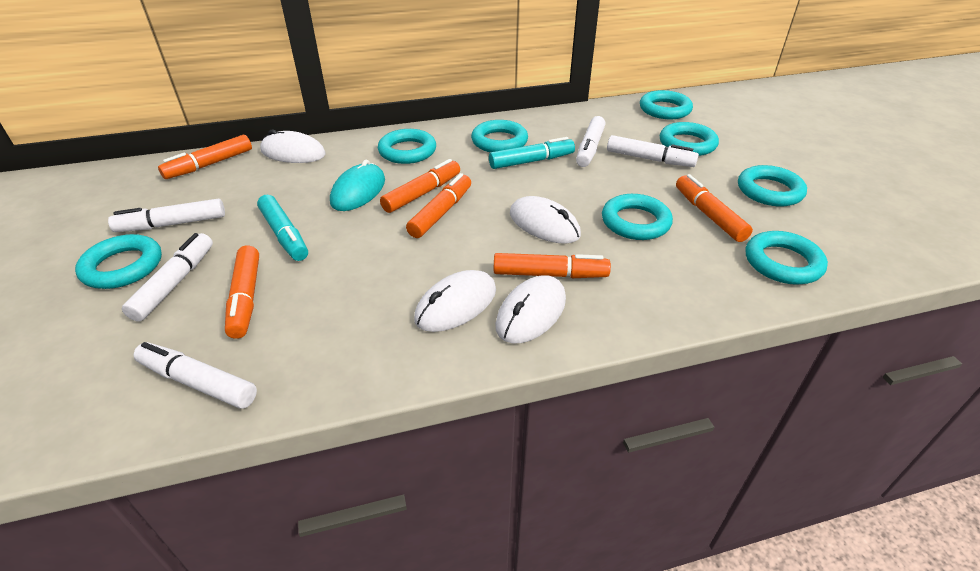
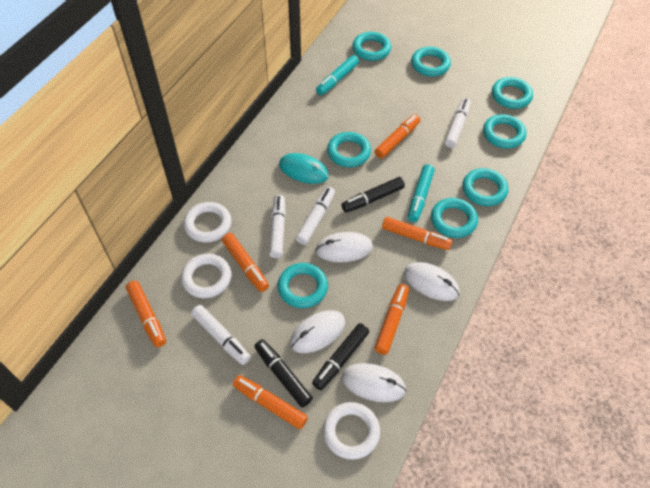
black marker: none = 0 -> [254,339,313,407] [312,323,369,390] [341,177,405,213] = 3
white marker: [108,199,225,232] [122,233,213,321] [133,342,257,409] [576,116,606,167] [607,135,699,167] = 5 -> [191,305,251,365] [269,195,286,258] [296,187,335,245] [445,98,471,148] = 4
white ring: none = 0 -> [181,254,231,298] [184,202,231,243] [323,402,380,460] = 3

